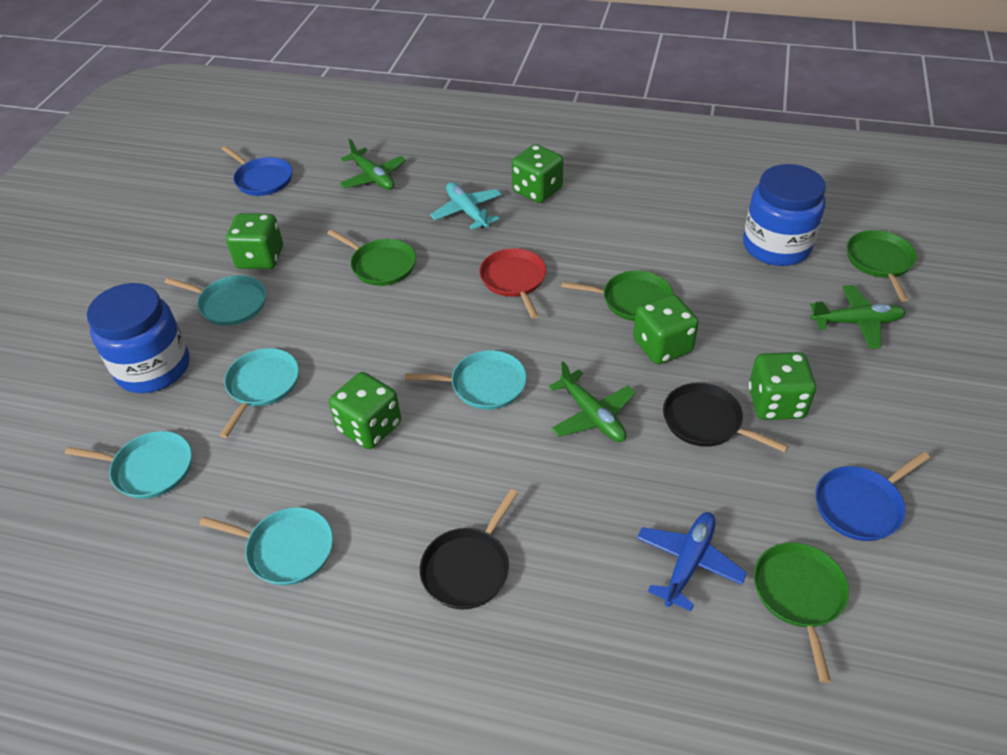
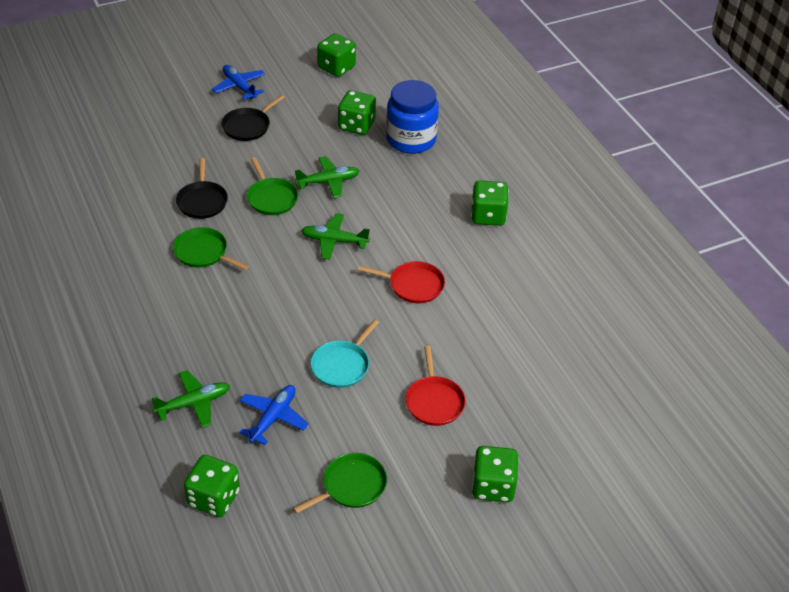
blue jar: [87,283,190,393] [743,164,826,266] = 2 -> [386,80,439,154] = 1
blue pan: [222,146,292,196] [815,452,930,541] = 2 -> none = 0
blue plane: [637,512,747,611] = 1 -> [212,65,265,100] [239,385,309,445] = 2
green pan: [327,229,416,286] [561,271,673,321] [754,542,849,683] [847,230,917,302] = 4 -> [173,227,249,270] [247,157,298,215] [293,453,387,514] = 3
red pan: [479,248,546,319] = 1 -> [358,261,445,303] [406,346,466,426] = 2
turquoise pan: [65,431,192,499] [165,275,266,326] [199,507,333,585] [219,348,299,438] [405,350,527,410] = 5 -> [311,319,379,388] = 1
turquoise plane: [430,182,502,230] = 1 -> none = 0

